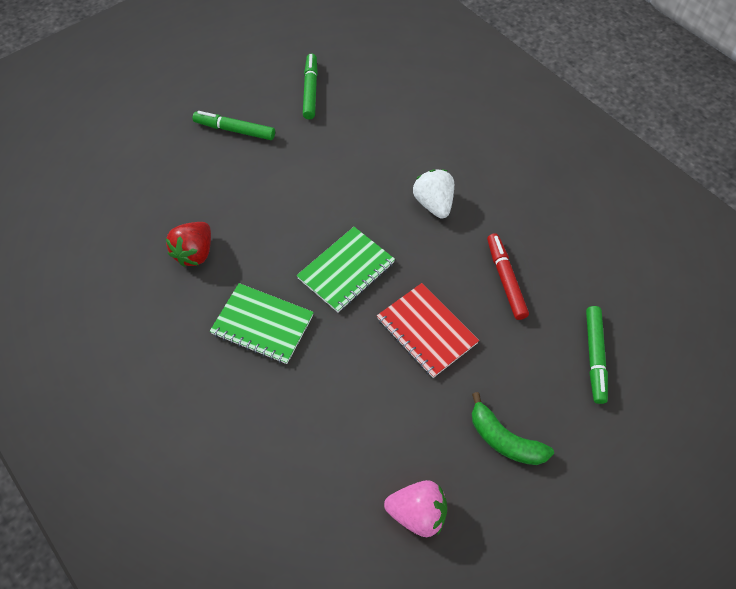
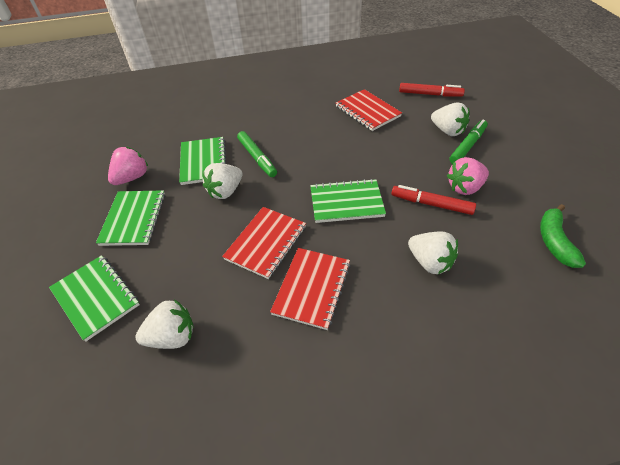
green marker: [193,111,275,140] [303,53,318,119] [586,306,608,404] = 3 -> [237,131,277,177] [450,119,488,164] = 2
green notebook: [210,283,314,364] [297,227,395,312] = 2 -> [49,255,140,342] [96,190,165,246] [179,137,227,185] [310,179,386,223] = 4
pink strawberry: [384,480,447,537] = 1 -> [108,147,148,185] [447,157,489,195] = 2
red marker: [487,233,529,320] = 1 -> [391,185,476,215] [399,83,465,97] = 2
red notebook: [377,283,479,378] = 1 -> [222,207,306,279] [270,248,351,330] [336,89,402,131] = 3
red strawberry: [166,222,211,267] = 1 -> none = 0
white strawberry: [413,170,454,218] = 1 -> [135,299,194,349] [202,163,242,199] [408,231,458,274] [431,103,469,136] = 4

